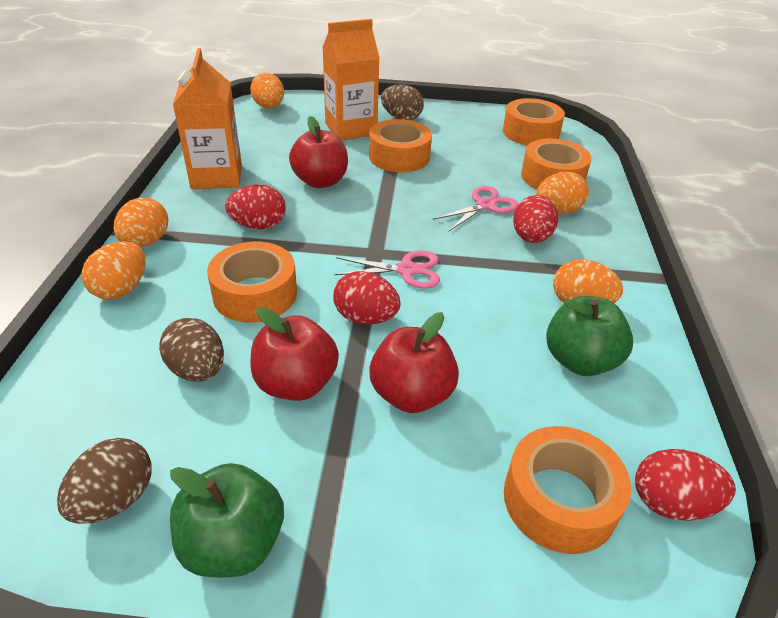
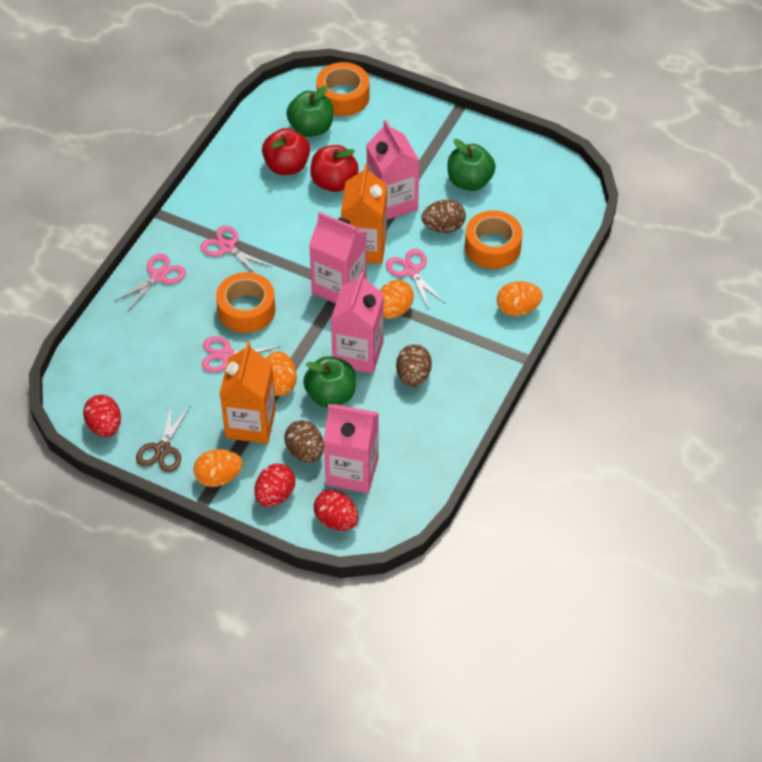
brown scissors: none = 0 -> [136,403,190,472] = 1
green apple: [170,463,284,577] [546,296,633,376] = 2 -> [286,86,333,137] [303,356,356,408] [448,139,496,191] = 3
orange egg: [81,241,146,299] [114,197,168,247] [250,73,284,109] [536,171,589,214] [553,259,623,303] = 5 -> [193,449,243,487] [266,351,297,396] [380,280,414,319] [497,281,543,316] = 4
orange tape: [207,242,297,323] [369,119,432,172] [503,98,565,146] [504,426,631,554] [521,139,592,189] = 5 -> [216,272,276,333] [316,62,370,116] [465,210,522,269] = 3
pink carton: none = 0 -> [309,212,367,304] [323,404,379,493] [331,272,384,374] [366,120,419,220] = 4
pink scissors: [334,250,440,289] [433,186,518,231] = 2 -> [114,254,186,311] [200,226,272,274] [202,336,281,372] [386,249,445,310] = 4
red apple: [250,307,339,401] [289,116,348,188] [369,312,459,413] = 3 -> [262,128,310,175] [310,145,359,192] = 2
red egg: [225,185,286,229] [333,271,401,324] [513,195,558,243] [635,449,736,521] = 4 -> [83,395,121,437] [254,464,295,507] [314,489,358,531] = 3

